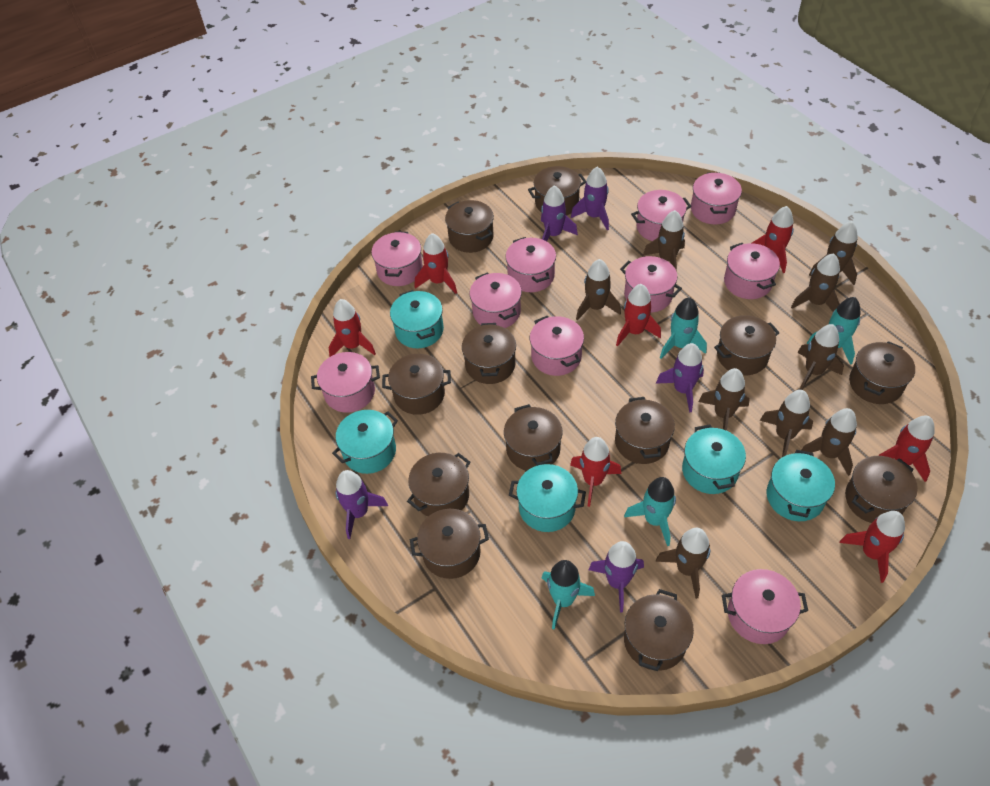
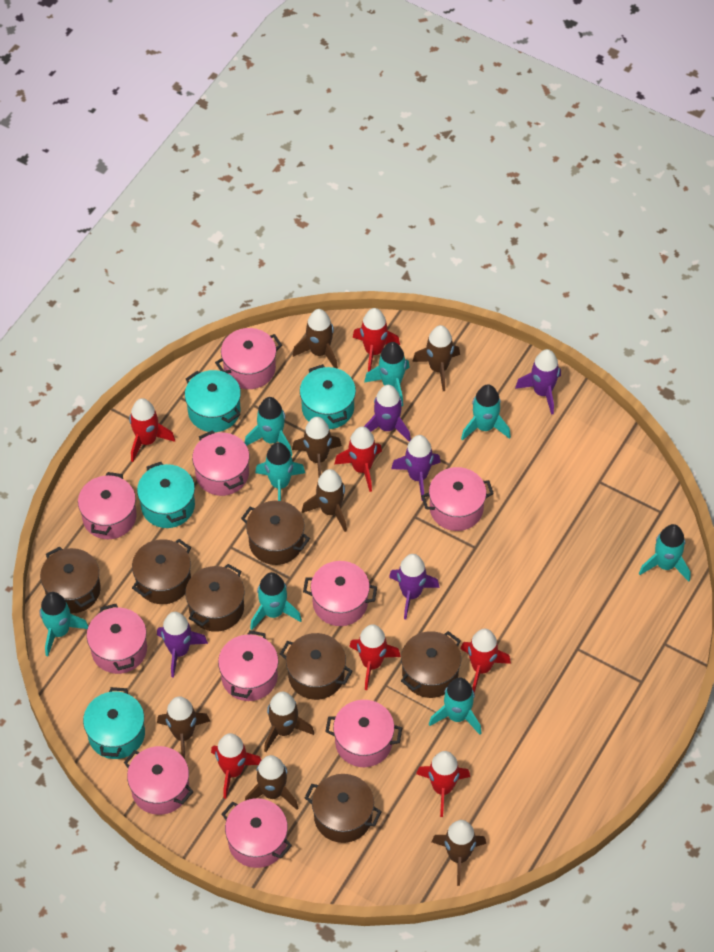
brown pot: [382,354,451,415] [407,453,470,517] [410,509,489,579] [445,200,494,253] [462,323,516,384] [504,404,563,471] [528,166,586,215] [615,397,675,464] [624,589,694,671] [714,315,780,375] [845,456,918,523] [849,341,915,404] = 12 -> [40,546,101,614] [132,539,191,604] [185,564,245,632] [241,501,310,565] [280,633,353,700] [305,774,382,843] [401,631,461,698] = 7
brown rocket: [576,259,621,321] [643,210,685,271] [656,528,710,599] [698,368,750,431] [760,390,813,457] [791,253,840,312] [797,324,844,390] [801,408,857,476] [809,221,858,285] = 9 -> [157,696,210,759] [245,755,298,810] [264,692,314,752] [292,417,342,477] [293,309,338,369] [302,469,347,532] [412,325,460,391] [432,820,486,886] = 8
turquoise pot: [332,410,398,474] [390,290,444,348] [509,464,586,532] [682,425,746,494] [767,450,835,521] = 5 -> [83,687,145,759] [137,462,195,528] [185,370,241,432] [300,364,356,429] = 4
turquoise rocket: [542,560,595,630] [624,477,676,546] [660,297,707,359] [807,297,861,365] = 4 -> [40,592,88,656] [245,397,292,456] [250,572,302,630] [255,442,305,501] [364,342,410,407] [429,677,482,735] [461,384,511,441] [639,524,690,581] = 8

